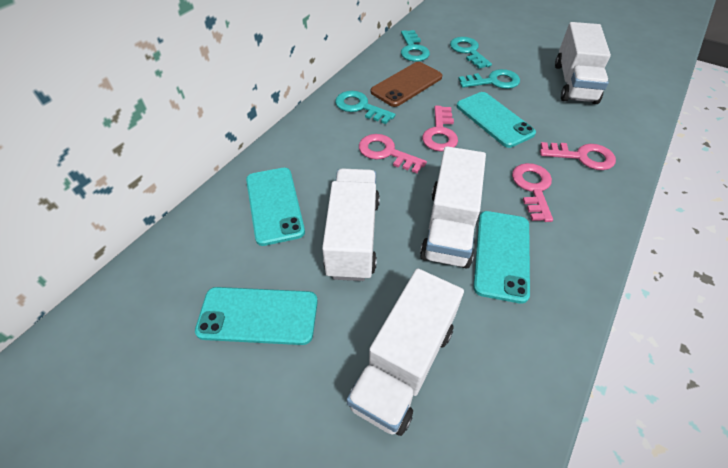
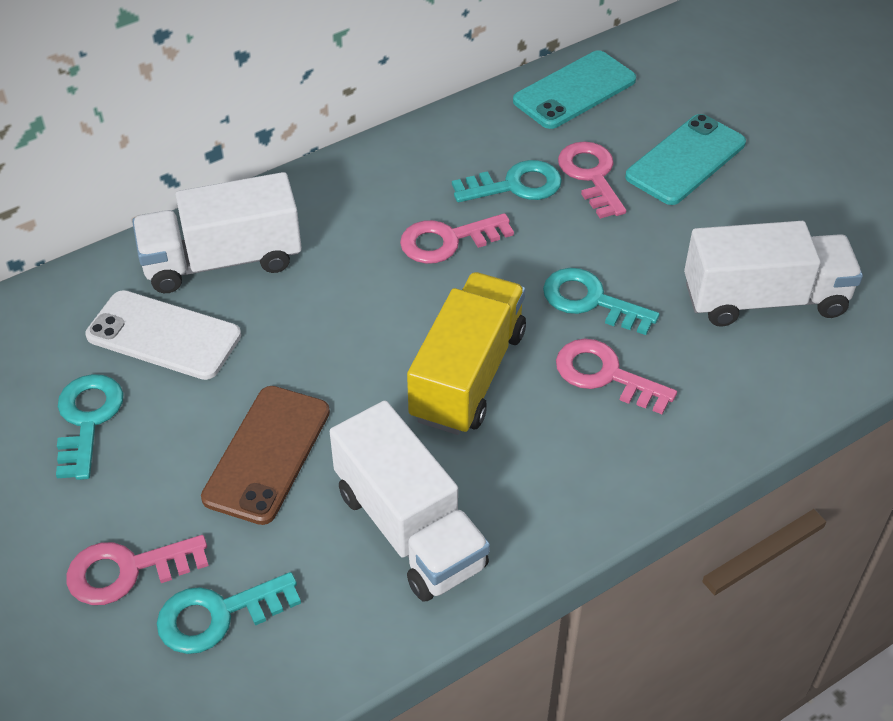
turquoise phone: [195,287,318,345] [246,168,305,246] [457,92,536,148] [473,211,530,304] = 4 -> [513,50,636,129] [625,114,746,205] = 2
white phone: none = 0 -> [85,290,241,380] = 1
white truck: [322,169,380,281] [347,269,464,436] [420,146,486,268] [555,22,611,104] = 4 -> [132,172,302,293] [330,400,490,602] [684,221,863,327] = 3
yellow truck: none = 0 -> [407,272,526,435] = 1

